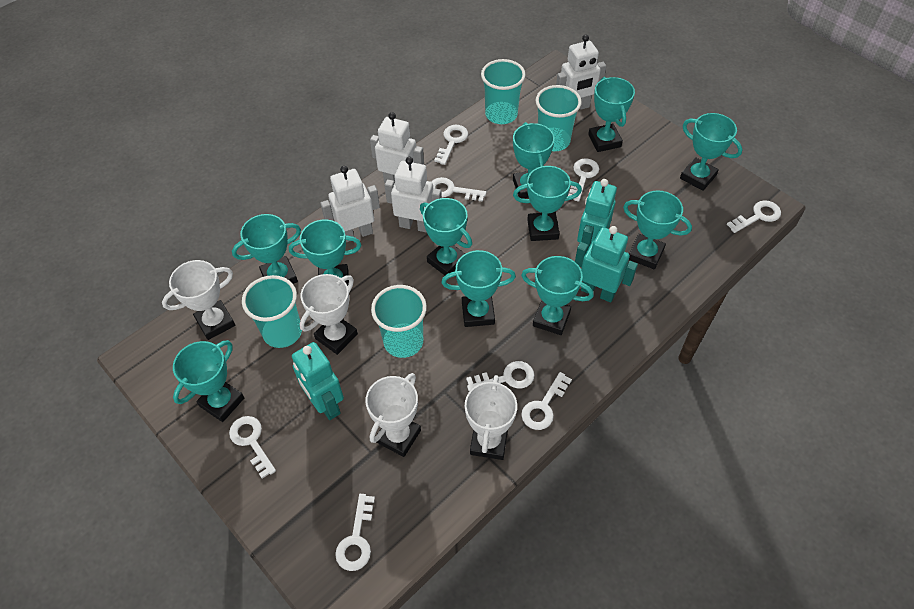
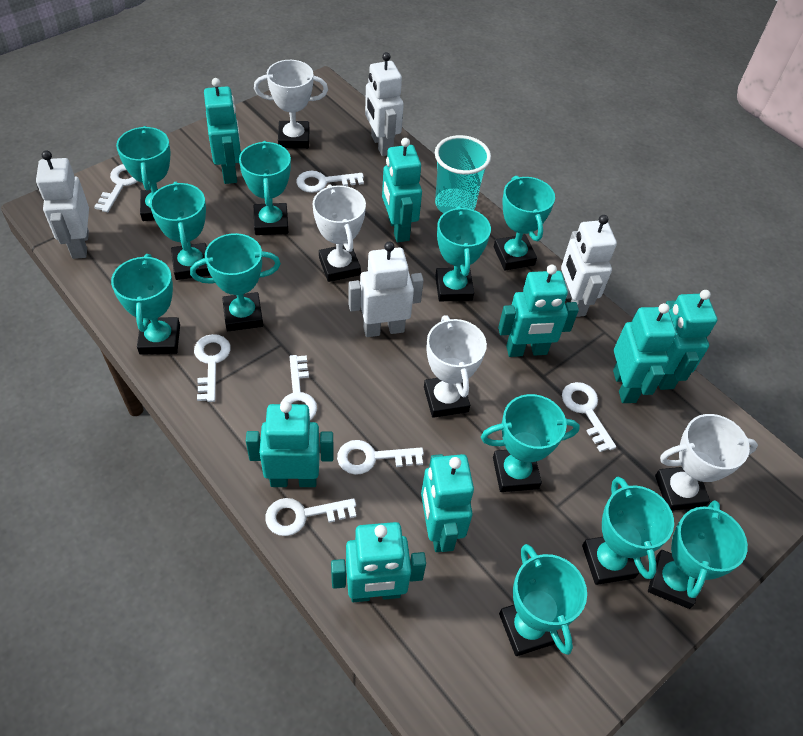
turquoise cup: [242,275,302,348] [371,285,427,358] [481,59,526,124] [536,85,582,151] = 4 -> [435,135,491,213] = 1
turquoise robot: [292,342,344,420] [575,226,638,302] [577,179,617,248] = 3 -> [204,78,241,184] [246,401,334,487] [331,522,426,602] [382,138,422,242] [421,454,474,552] [498,264,579,357] [613,303,676,403] [659,290,717,390] = 8
white key: [229,416,276,479] [335,494,375,571] [431,177,486,202] [434,125,468,165] [466,361,534,391] [521,372,572,430] [568,158,599,202] [727,200,781,233] = 8 -> [94,164,138,212] [194,334,231,402] [265,498,356,536] [280,355,317,420] [296,171,364,193] [337,440,424,475] [562,382,616,452] = 7

